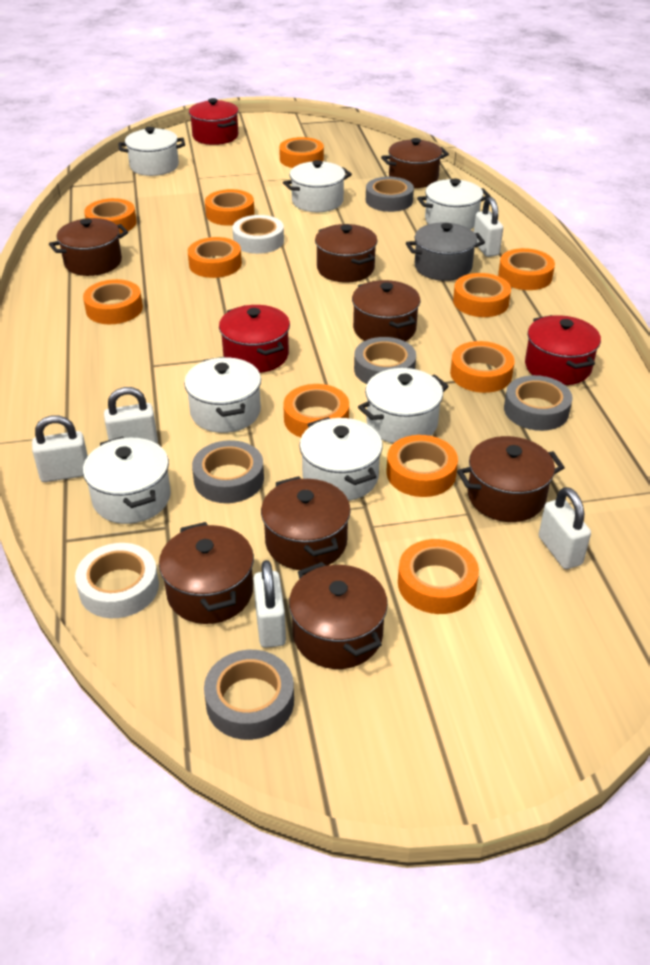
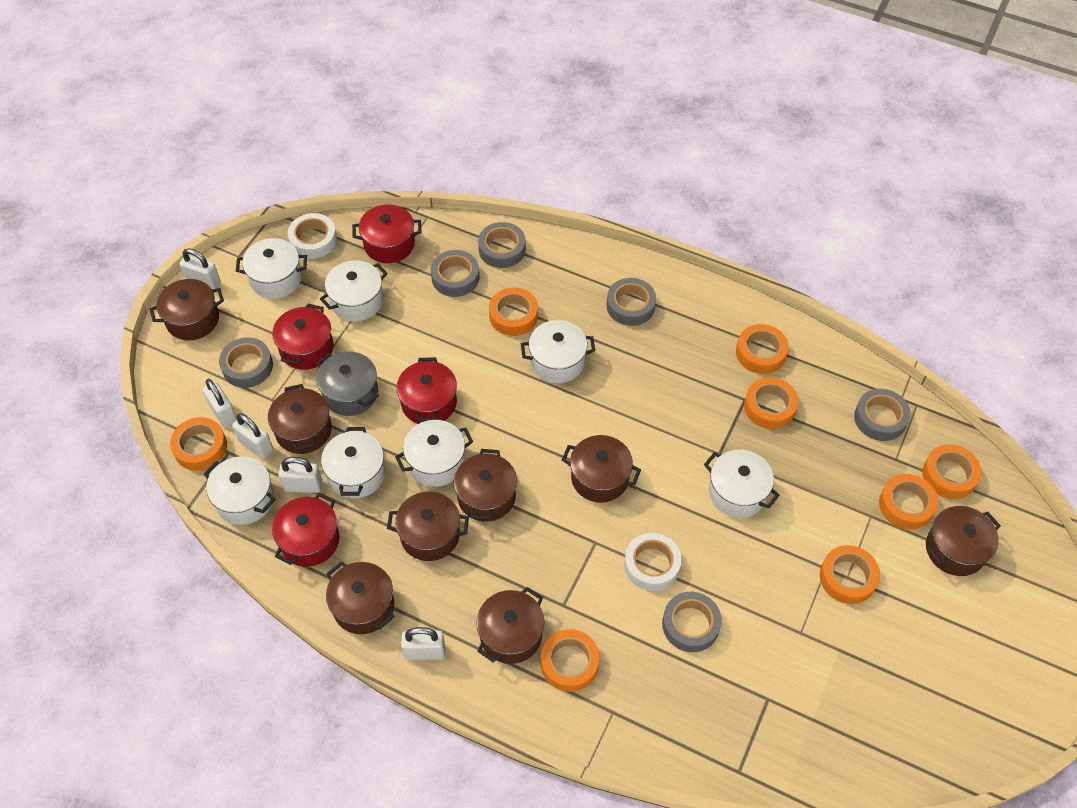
grey tape: [192,440,264,503] [204,650,294,740] [354,337,416,384] [366,177,414,212] [504,375,573,431] = 5 -> [219,337,273,388] [431,250,479,297] [478,222,526,268] [607,278,656,326] [662,592,722,652] [854,389,910,441] = 6
orange tape: [83,279,143,324] [84,198,137,234] [188,237,242,278] [205,189,255,226] [279,137,324,168] [283,384,349,438] [387,435,458,497] [398,539,479,614] [450,341,515,393] [453,273,511,317] [498,248,555,290] = 11 -> [170,417,227,471] [489,287,538,336] [541,629,600,692] [736,324,789,374] [744,377,798,429] [820,545,880,604] [879,474,938,530] [922,444,981,499] = 8
red pot: [189,98,239,145] [219,305,290,373] [525,315,601,385] = 3 -> [272,304,334,370] [272,493,339,567] [352,204,422,263] [396,357,457,424] = 4

